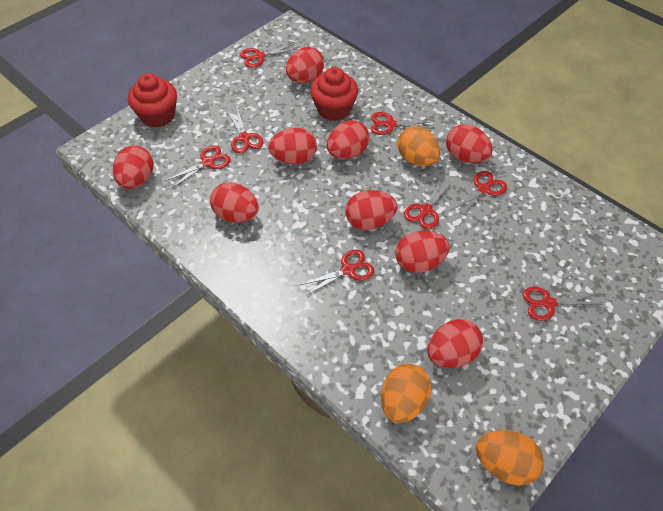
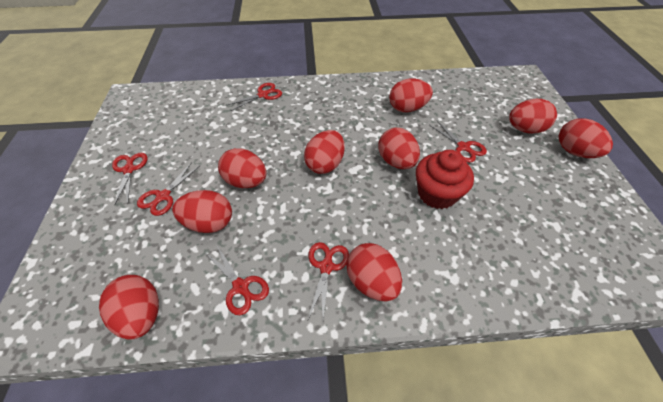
orange egg: [381,364,431,423] [397,126,440,166] [476,430,544,486] = 3 -> none = 0
red cupcake: [128,73,177,128] [310,67,358,121] = 2 -> [416,150,474,209] = 1
red scissors: [165,145,231,188] [228,108,264,153] [240,44,296,68] [300,250,374,295] [371,112,434,135] [404,178,452,229] [450,171,507,218] [522,287,601,321] = 8 -> [112,153,148,206] [137,162,200,216] [205,244,269,315] [227,83,282,111] [308,242,349,319] [429,121,487,163] = 6

